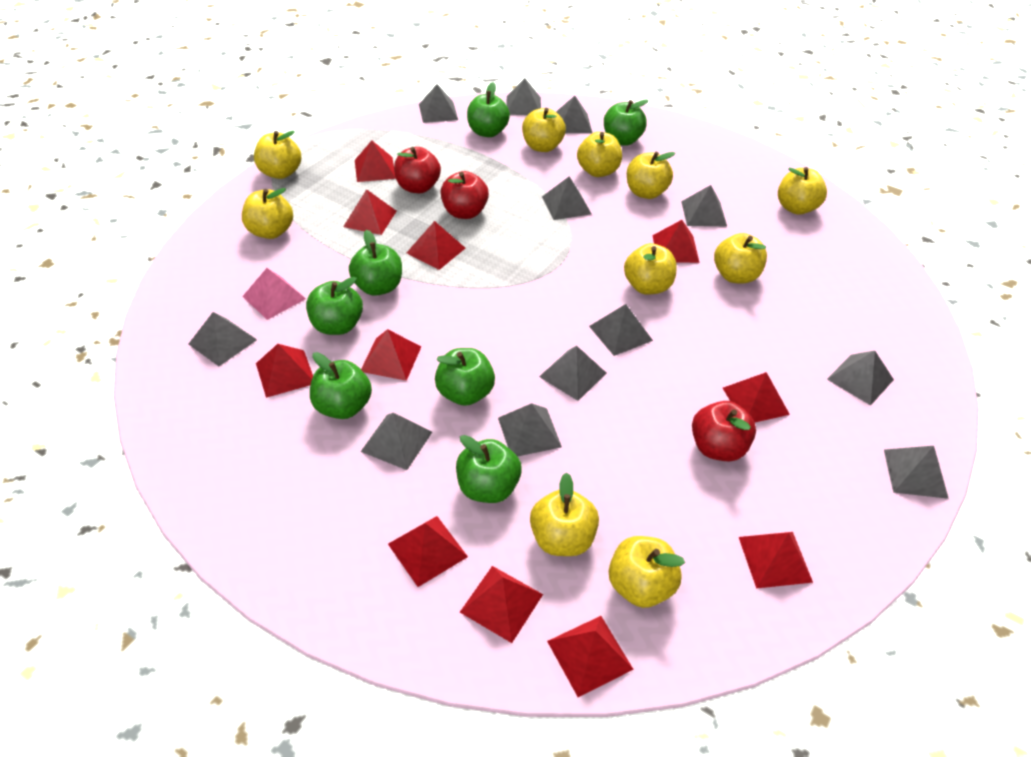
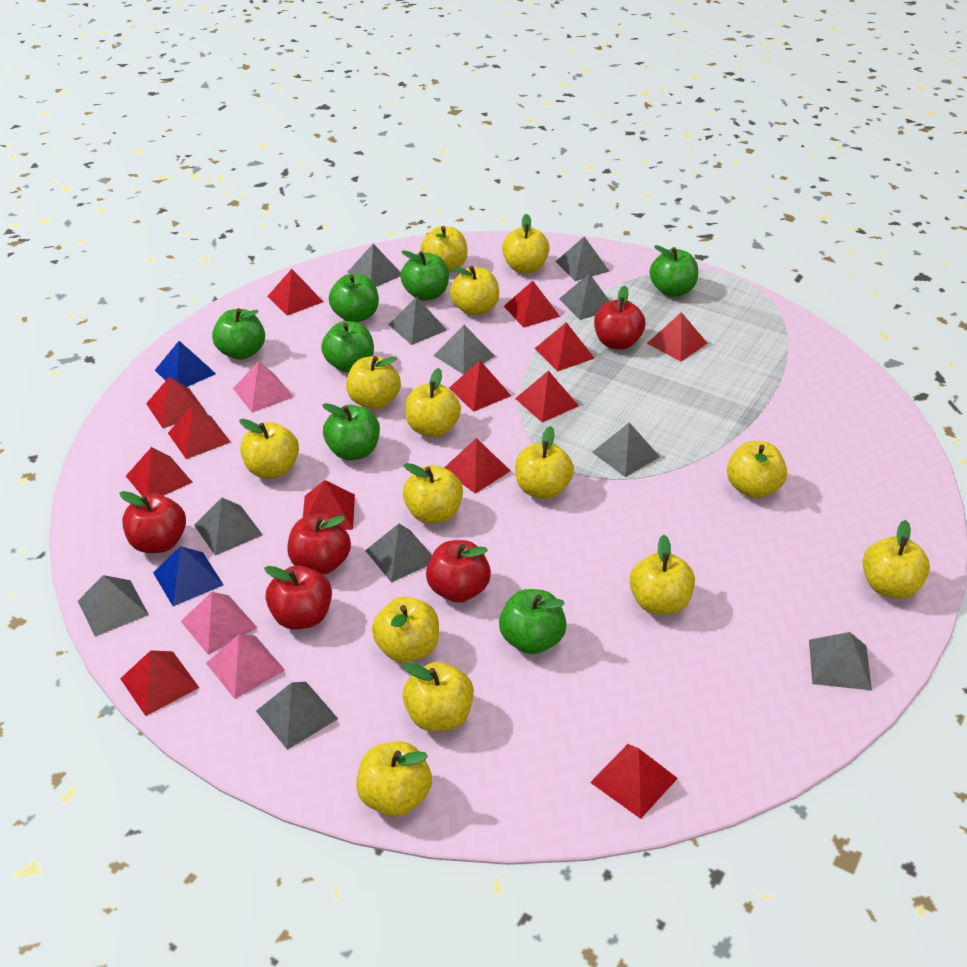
blue pyramid: none = 0 -> [153,546,224,606] [155,341,216,387] = 2
grey pyramid: [189,312,257,366] [361,413,432,470] [419,84,458,123] [498,403,562,457] [506,78,541,115] [539,346,607,401] [542,177,591,220] [556,96,592,133] [589,304,653,356] [681,185,727,226] [827,351,894,405] [884,446,949,499] = 12 -> [78,575,149,637] [194,498,263,556] [256,682,338,750] [348,244,401,287] [365,524,432,583] [388,297,447,345] [433,325,495,375] [555,236,610,281] [559,273,610,320] [592,423,660,477] [809,632,872,690] = 11
pink pyramid: [242,268,306,320] = 1 -> [181,592,257,655] [206,634,285,699] [233,361,293,412] = 3
red apple: [394,147,441,193] [441,171,489,219] [692,401,756,461] = 3 -> [120,491,186,553] [264,565,332,630] [287,514,351,575] [426,540,491,603] [594,286,645,350] = 5
red pyramid: [256,344,313,398] [343,189,396,235] [355,141,396,182] [361,329,421,381] [388,516,468,587] [407,221,465,270] [460,566,543,643] [547,616,634,697] [652,220,700,263] [723,372,790,422] [739,532,813,588] = 11 -> [120,650,199,716] [126,447,193,496] [146,376,207,428] [168,406,231,459] [267,269,323,316] [303,480,355,530] [444,438,511,494] [449,361,511,412] [504,281,560,328] [515,371,579,423] [534,322,595,371] [590,744,678,819] [647,312,708,362] = 13
yellow apple: [242,188,293,239] [254,131,301,179] [522,108,566,152] [530,472,599,556] [577,132,622,177] [609,536,685,608] [624,243,677,295] [627,152,676,199] [714,233,767,284] [778,167,827,215] = 10 -> [239,419,299,478] [346,356,401,409] [356,741,432,816] [372,597,439,663] [403,463,463,524] [403,662,474,732] [405,368,461,437] [420,226,468,272] [450,266,499,316] [502,214,550,273] [515,426,574,499] [629,535,695,615] [727,441,787,498] [862,520,930,599] = 14

